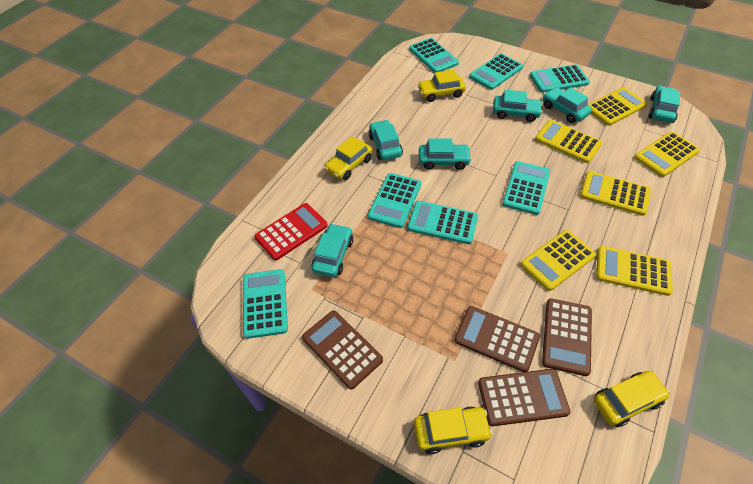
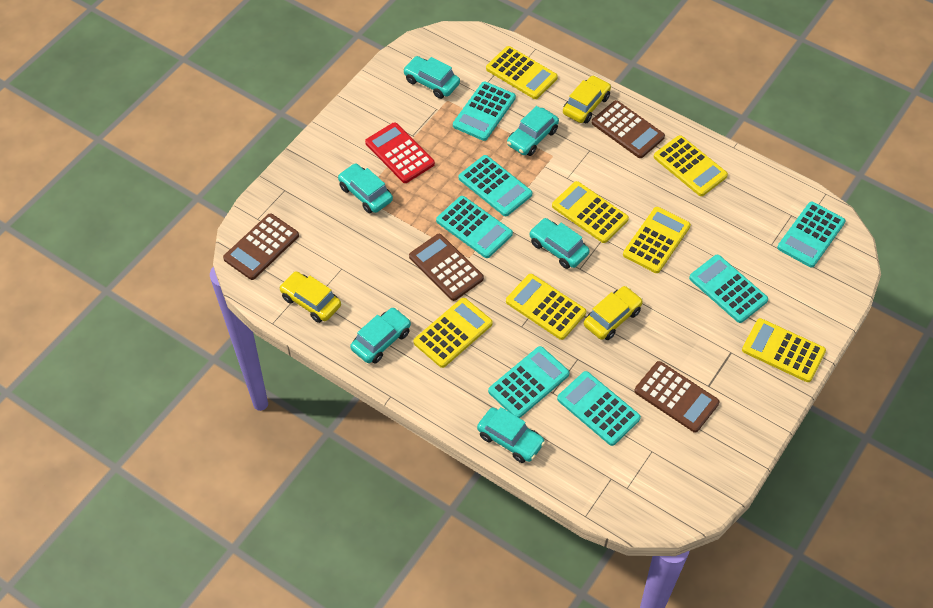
yellow calculator: [520,230,596,291] [535,120,602,163] [580,171,651,216] [588,87,647,126] [596,246,673,296] [634,132,700,177] = 6 -> [413,298,493,368] [486,46,558,99] [506,274,586,340] [552,181,629,243] [623,207,691,273] [654,135,728,196] [742,318,826,382] = 7
yellow car: [324,137,373,180] [414,406,492,454] [417,70,466,102] [593,371,670,427] = 4 -> [279,271,341,323] [563,75,611,123] [584,286,643,340] = 3

